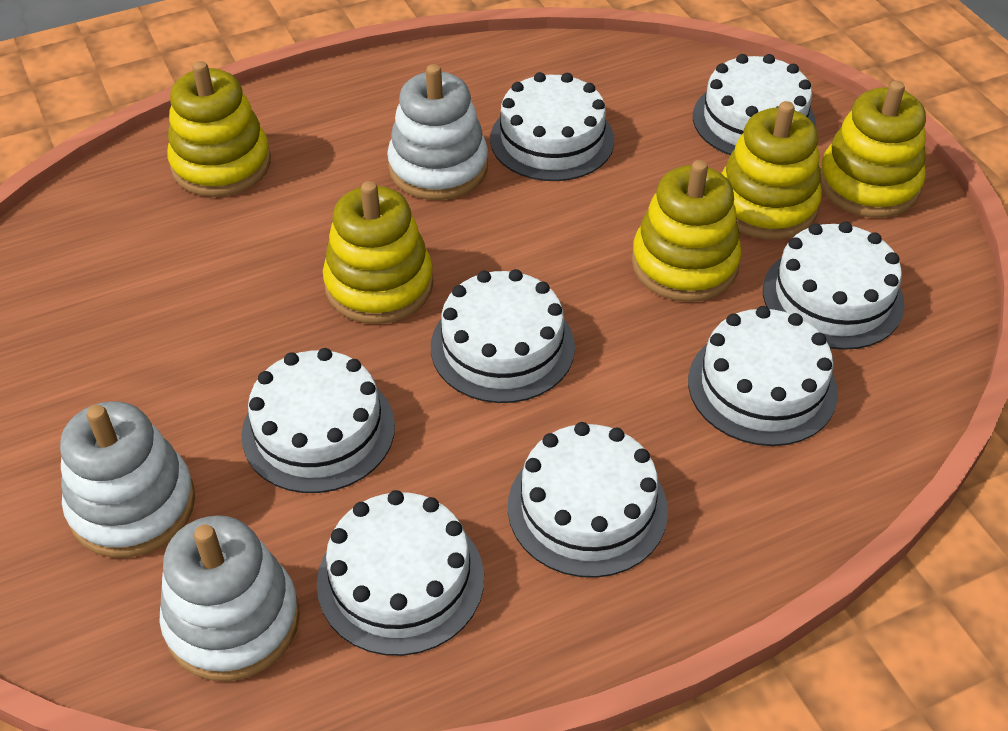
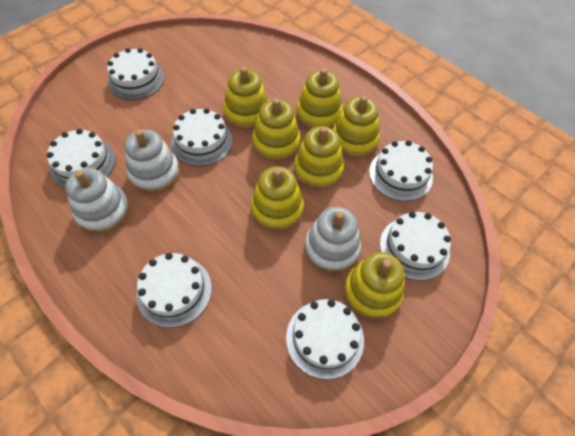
white cake: [241,348,395,493] [317,490,484,656] [431,269,575,403] [490,72,614,181] [508,422,668,578] [688,306,838,446] [693,54,816,155] [763,222,905,350] = 8 -> [47,129,116,188] [107,48,165,100] [136,253,212,328] [171,108,233,166] [286,299,364,379] [369,140,433,201] [380,211,451,280] = 7
yellow stacking toy: [167,61,271,197] [323,181,433,324] [632,160,742,302] [721,101,822,240] [820,81,926,218] = 5 -> [223,67,269,130] [251,166,304,231] [252,98,301,161] [294,126,344,190] [296,68,343,129] [333,96,380,158] [344,252,405,320] = 7

